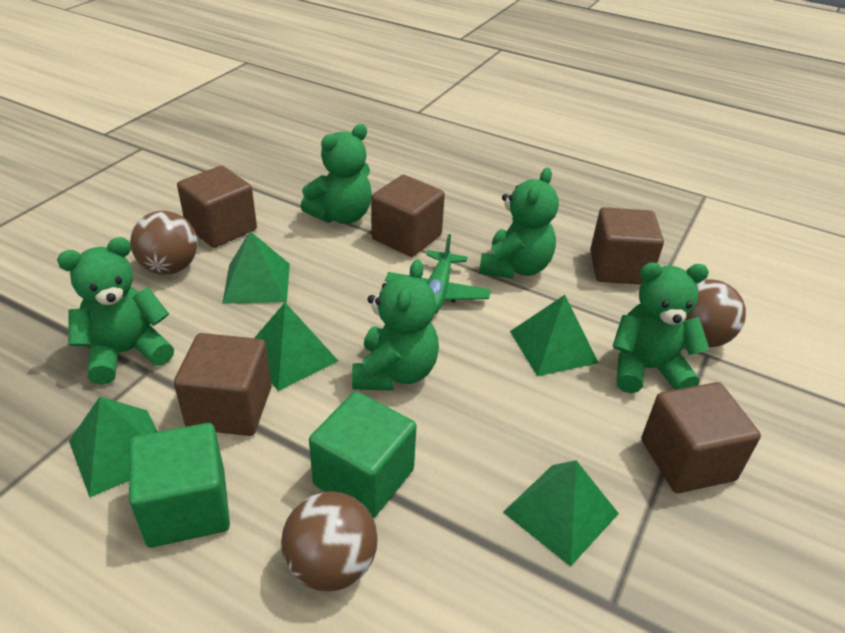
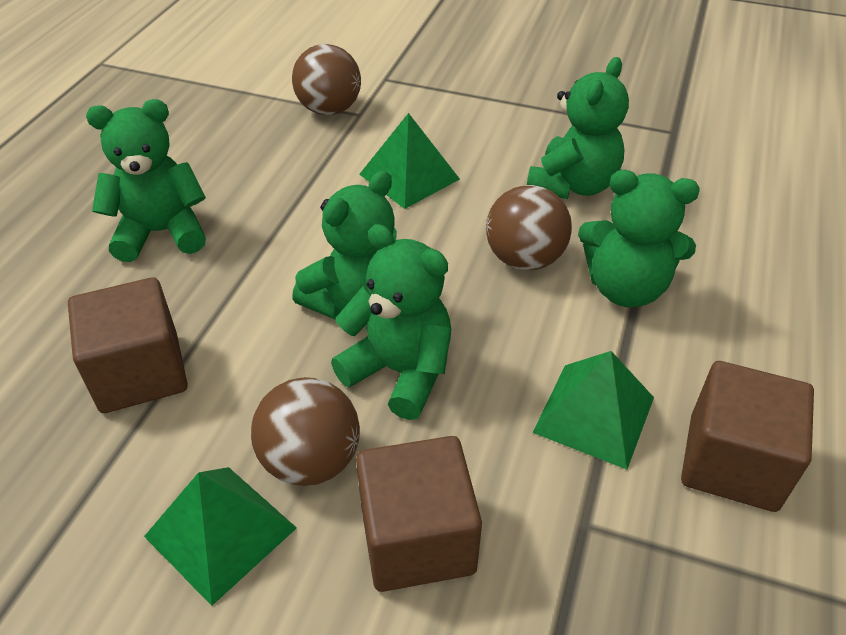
brown cube: [174,333,272,436] [177,166,257,248] [371,175,445,257] [590,207,664,285] [641,382,761,493] = 5 -> [68,277,188,413] [356,436,482,592] [681,361,814,512] = 3
green cube: [129,423,230,547] [309,391,416,518] = 2 -> none = 0
green plane: [385,234,491,315] = 1 -> none = 0
green pyramid: [69,397,158,497] [222,231,290,304] [255,302,338,391] [503,460,619,567] [510,295,598,376] = 5 -> [144,467,297,606] [359,113,460,209] [533,351,654,470] = 3

